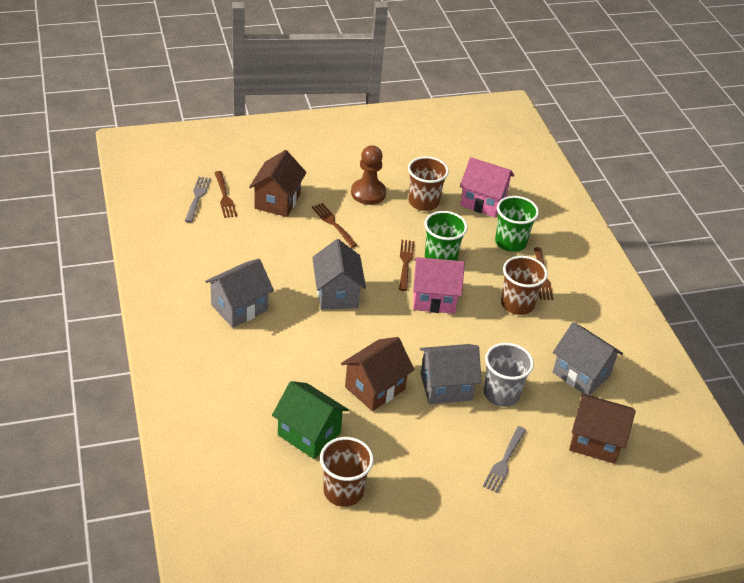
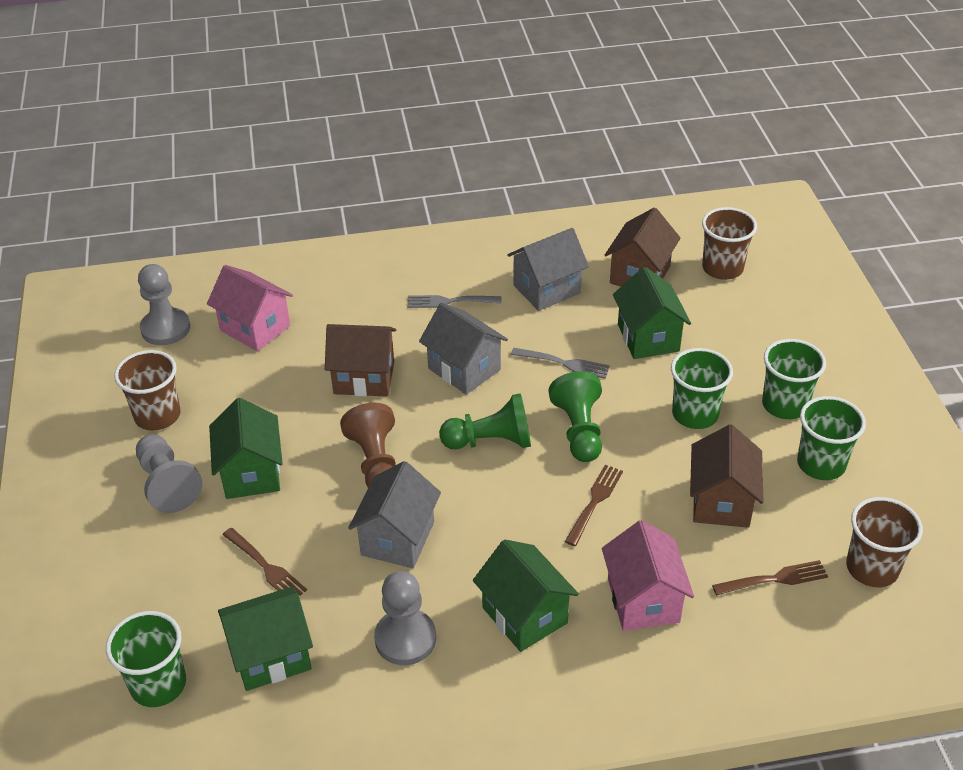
brown fork: [214,171,237,218] [312,203,357,248] [399,240,414,291] [534,247,554,300] = 4 -> [223,528,307,596] [565,465,623,546] [712,560,828,595] = 3
green cup: [424,211,468,261] [495,196,539,252] = 2 -> [106,611,186,707] [671,348,733,429] [762,339,826,419] [797,396,866,480] = 4
green house: [272,381,349,459] = 1 -> [209,398,283,499] [218,587,313,691] [473,540,579,652] [613,267,691,359] = 4
green pawn: none = 0 -> [439,393,531,450] [548,372,602,462] = 2
grey cup: [484,343,534,407] = 1 -> none = 0
grey house: [205,258,274,328] [312,239,366,310] [420,344,482,404] [553,322,623,395] = 4 -> [348,461,441,568] [419,303,508,395] [507,228,589,311] = 3
grey pawn: none = 0 -> [136,434,202,513] [138,264,190,345] [374,571,436,665] = 3

